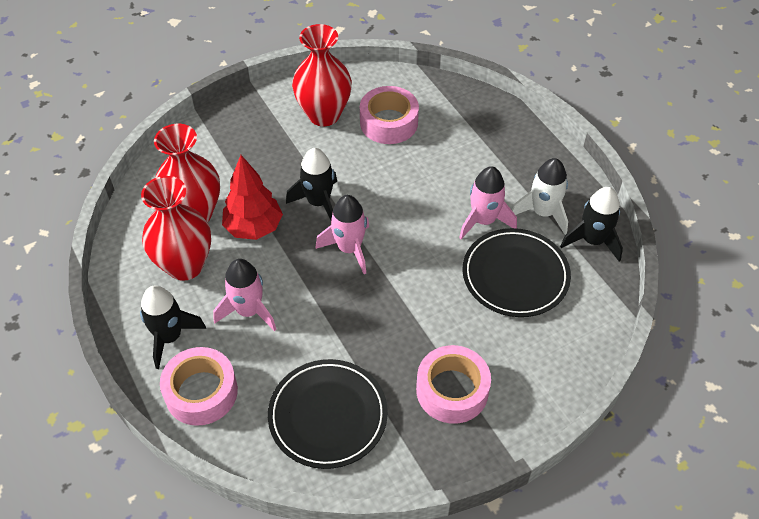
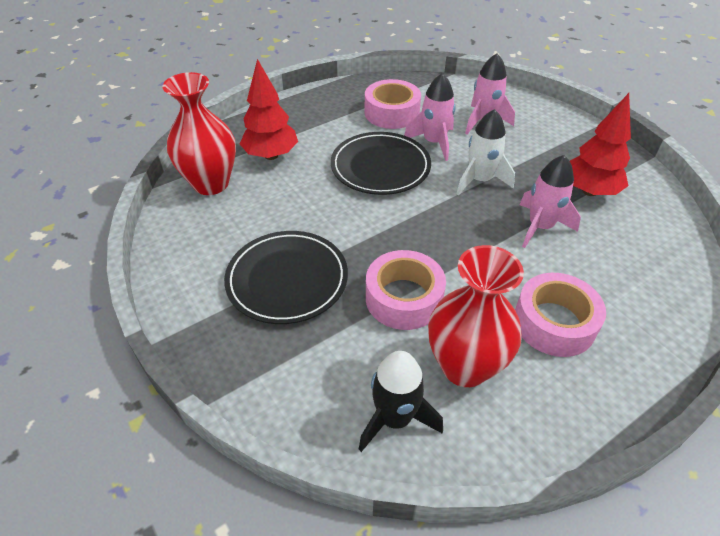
black rocket: [140,285,206,369] [286,148,337,220] [560,187,623,261] = 3 -> [359,351,443,452] = 1
red tree: [222,155,283,240] = 1 -> [240,59,298,160] [570,93,631,196] = 2
red vase: [141,176,211,281] [154,124,220,222] [292,24,352,126] = 3 -> [162,72,236,195] [428,245,524,387] = 2

